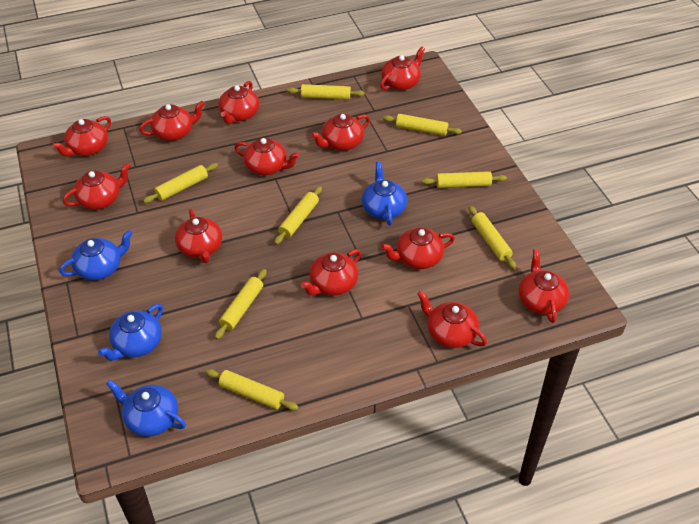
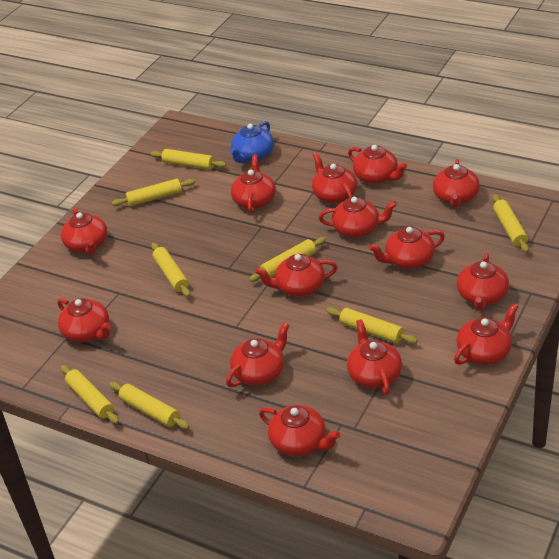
blue teapot: [59,230,133,280] [98,304,163,361] [106,380,186,437] [362,162,407,226] = 4 -> [229,121,274,163] = 1
red teapot: [52,116,111,156] [63,163,131,210] [139,101,205,141] [175,209,222,263] [218,81,259,124] [234,138,300,175] [301,249,361,296] [311,114,370,150] [380,47,425,90] [381,228,455,269] [417,291,487,348] [519,249,569,323] = 12 -> [57,298,111,343] [61,208,108,255] [226,322,290,387] [231,154,276,213] [255,254,337,297] [259,405,340,456] [312,152,357,204] [319,197,397,238] [347,319,402,395] [348,145,407,184] [369,227,445,269] [433,159,480,208] [454,303,519,365] [457,253,509,311] = 14

